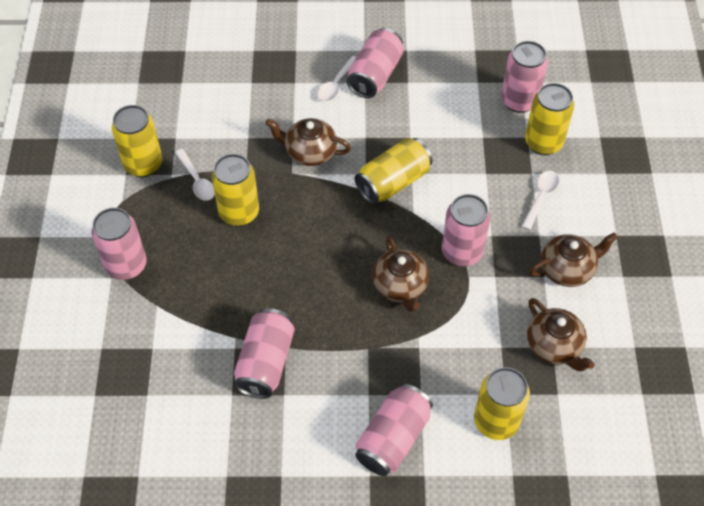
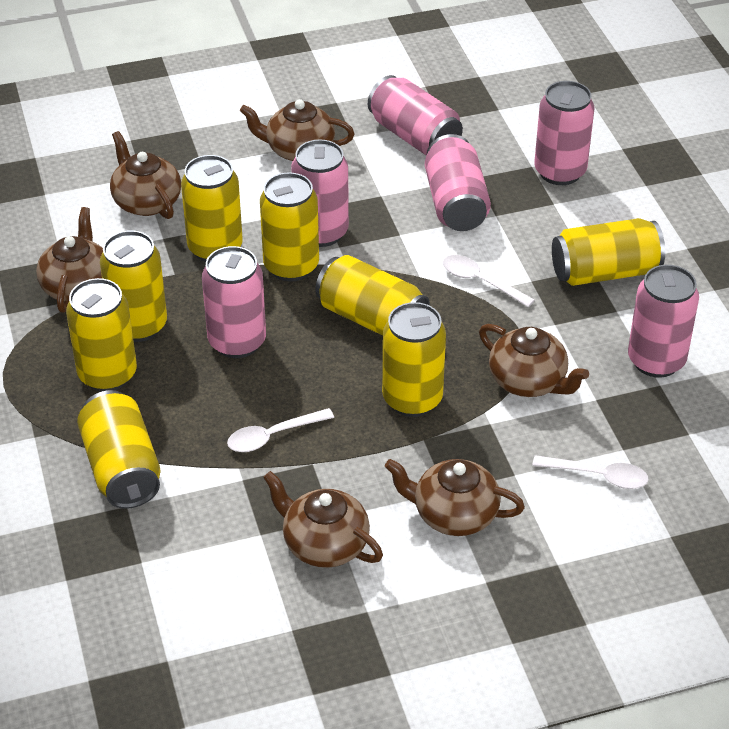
brown teapot: [266,118,351,166] [372,236,429,312] [527,298,595,371] [529,233,618,287] = 4 -> [36,207,103,312] [110,131,181,219] [240,99,355,161] [263,471,383,568] [385,459,525,536] [479,324,589,397] = 6
yellow can: [112,105,162,177] [212,154,259,226] [355,138,433,204] [474,367,530,440] [525,83,574,155] = 5 -> [66,278,137,392] [77,390,161,509] [100,230,167,342] [181,155,243,262] [260,172,319,282] [315,255,430,336] [382,302,446,417] [552,218,665,286] = 8

